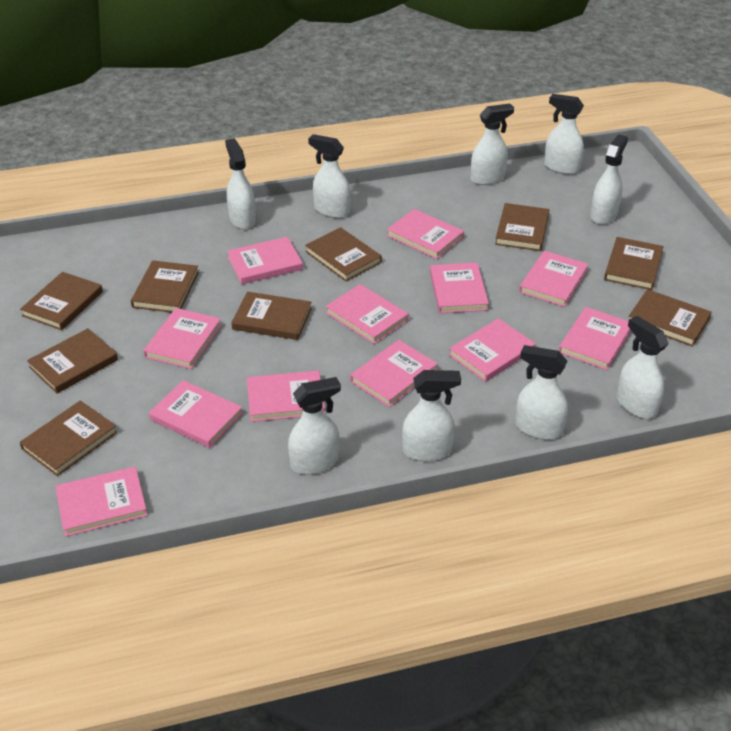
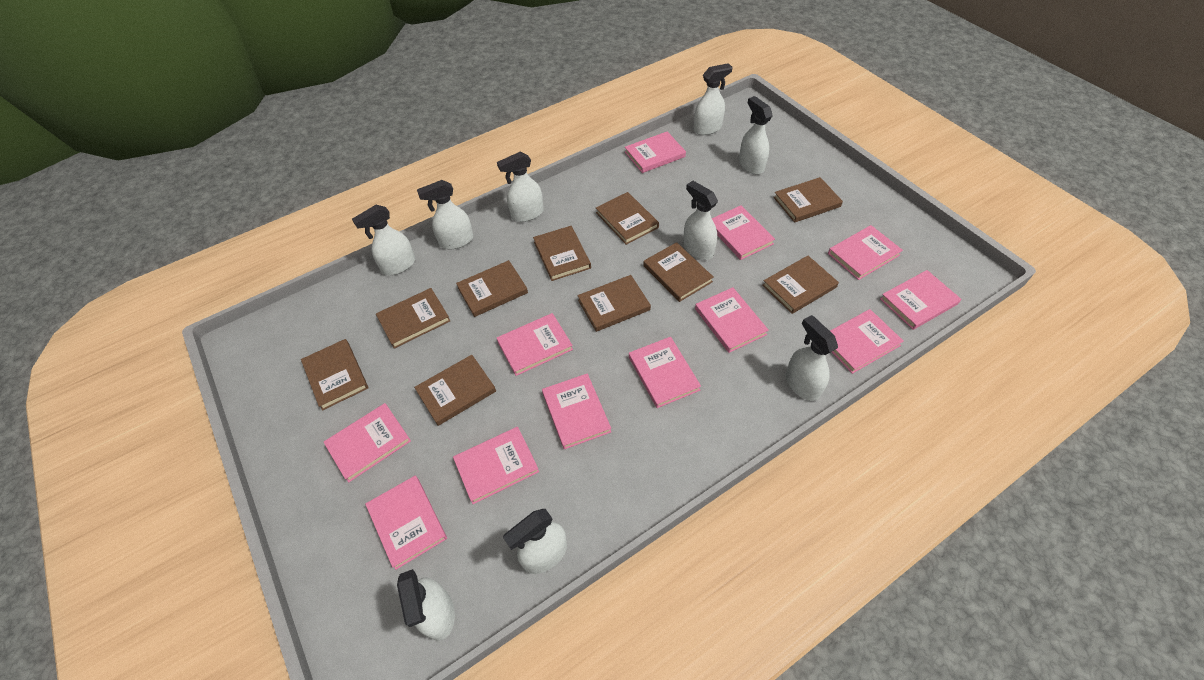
brown book: [20,272,103,330] [20,401,118,476] [27,328,118,394] [131,260,199,313] [231,292,312,340] [305,227,382,281] [495,203,549,251] [604,237,664,290] [628,289,712,347] = 9 -> [301,339,368,411] [376,288,450,349] [414,355,496,426] [456,260,528,317] [533,226,591,281] [577,275,651,332] [596,192,659,245] [643,242,714,302] [762,256,839,314] [773,177,843,223] = 10

